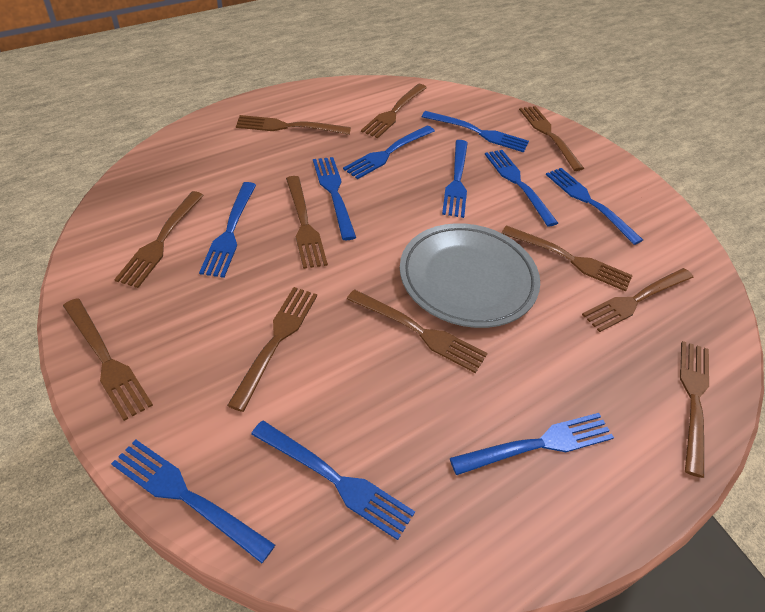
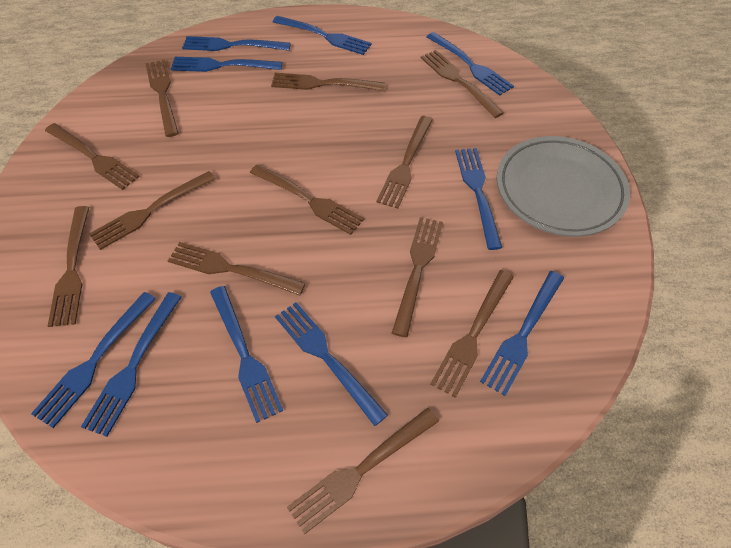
brown fork: [63,298,153,421] [114,191,204,288] [227,287,317,412] [236,115,351,135] [286,176,328,269] [347,289,488,373] [361,84,427,139] [502,225,633,292] [519,106,584,171] [582,268,693,332] [680,341,709,478] = 11 -> [45,123,140,190] [48,206,89,327] [89,171,216,250] [145,59,179,137] [168,242,305,296] [250,164,364,235] [271,73,385,91] [287,408,439,535] [376,116,433,209] [392,217,443,337] [421,50,504,118] [430,270,514,398] = 12

